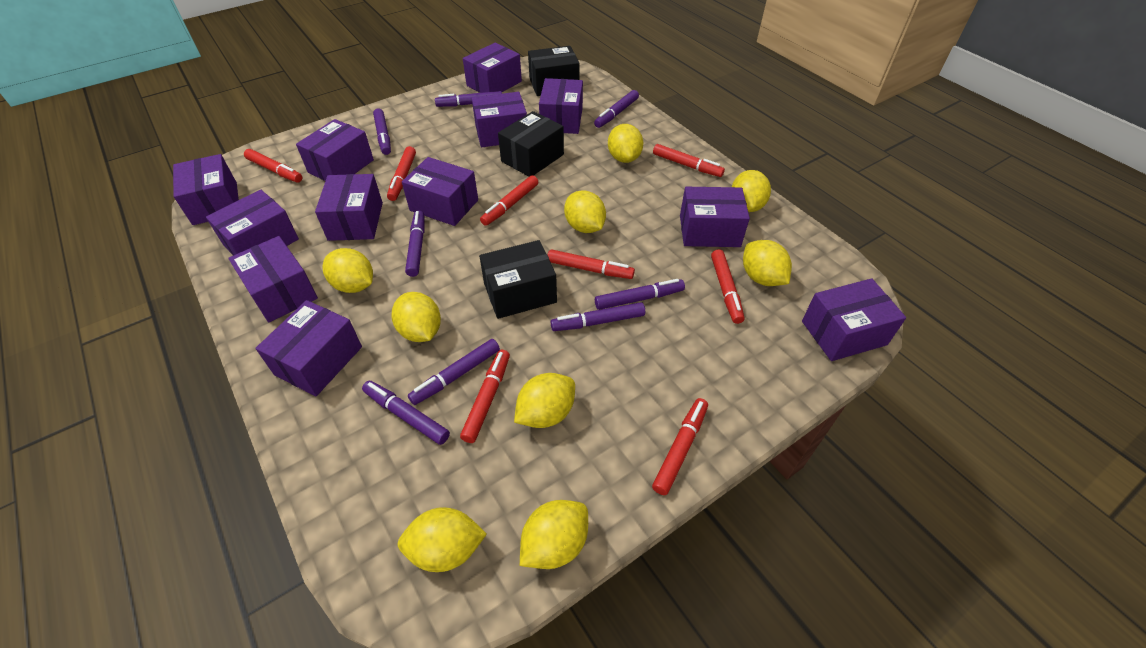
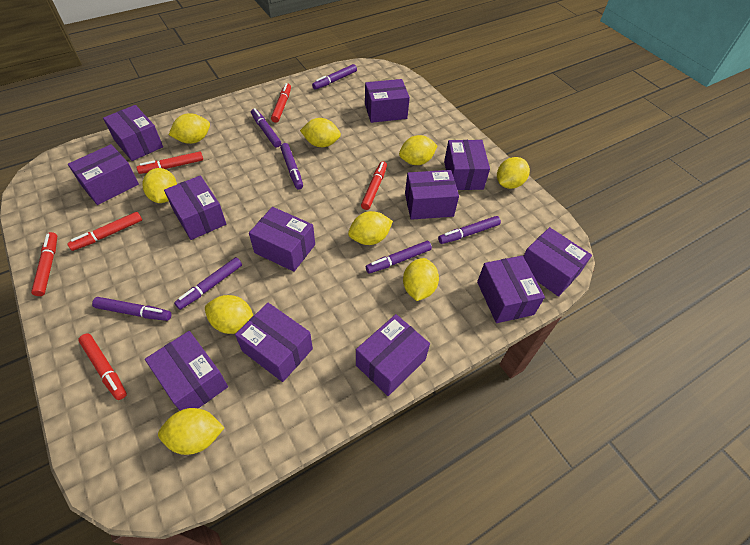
black box: [479,240,557,319] [498,111,564,177] [528,46,580,96] = 3 -> none = 0
purple marker: [362,381,450,445] [373,109,391,155] [405,210,425,277] [408,339,500,405] [435,91,502,107] [551,302,645,331] [594,90,639,128] [595,279,685,310] = 8 -> [92,297,171,321] [174,257,242,310] [251,108,281,148] [280,143,303,190] [312,64,357,90] [366,241,432,273] [438,216,501,244] = 7
red marker: [244,149,303,183] [387,146,416,201] [460,350,510,443] [480,175,538,226] [548,249,635,279] [652,398,708,495] [653,144,725,177] [711,249,745,324] = 8 -> [31,232,57,296] [67,212,142,251] [78,334,127,400] [137,151,203,174] [271,83,291,123] [361,161,387,210] = 6

